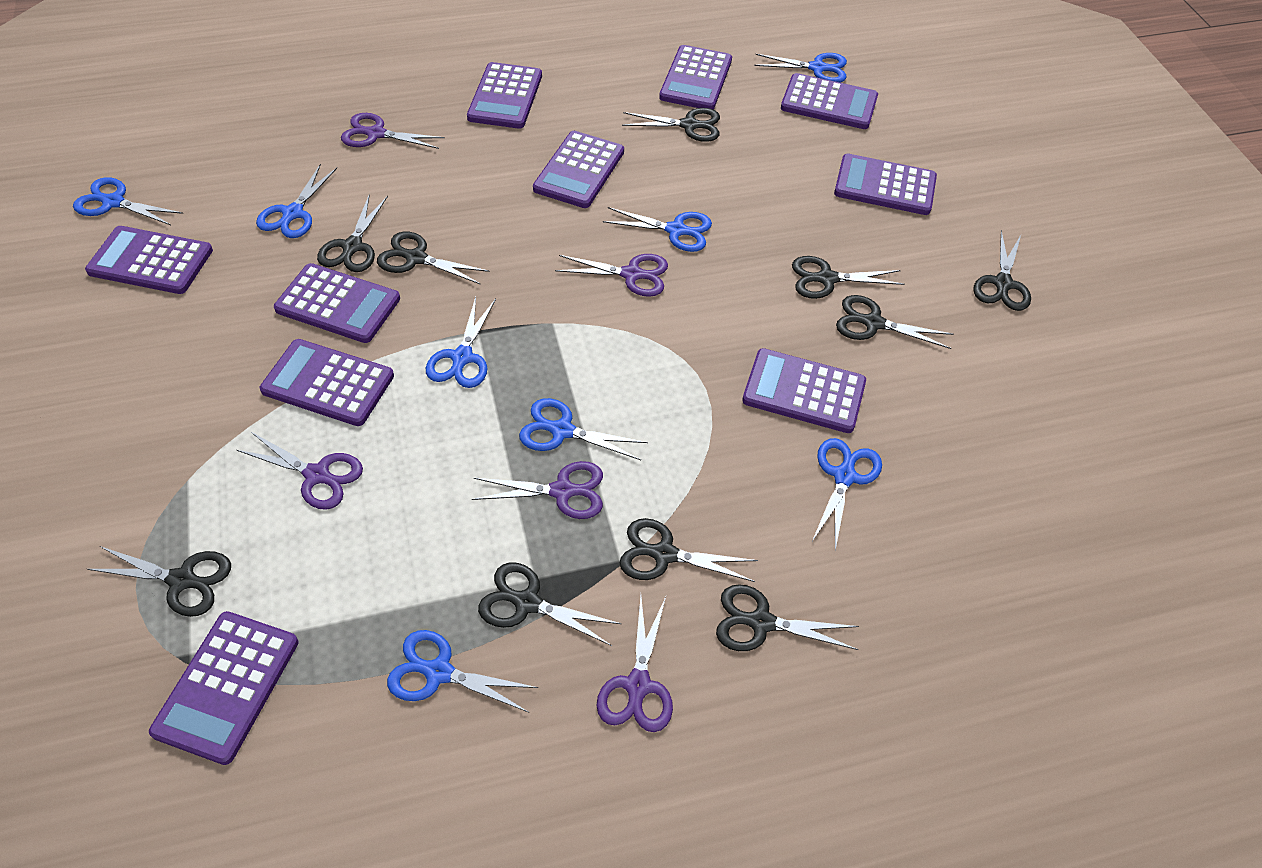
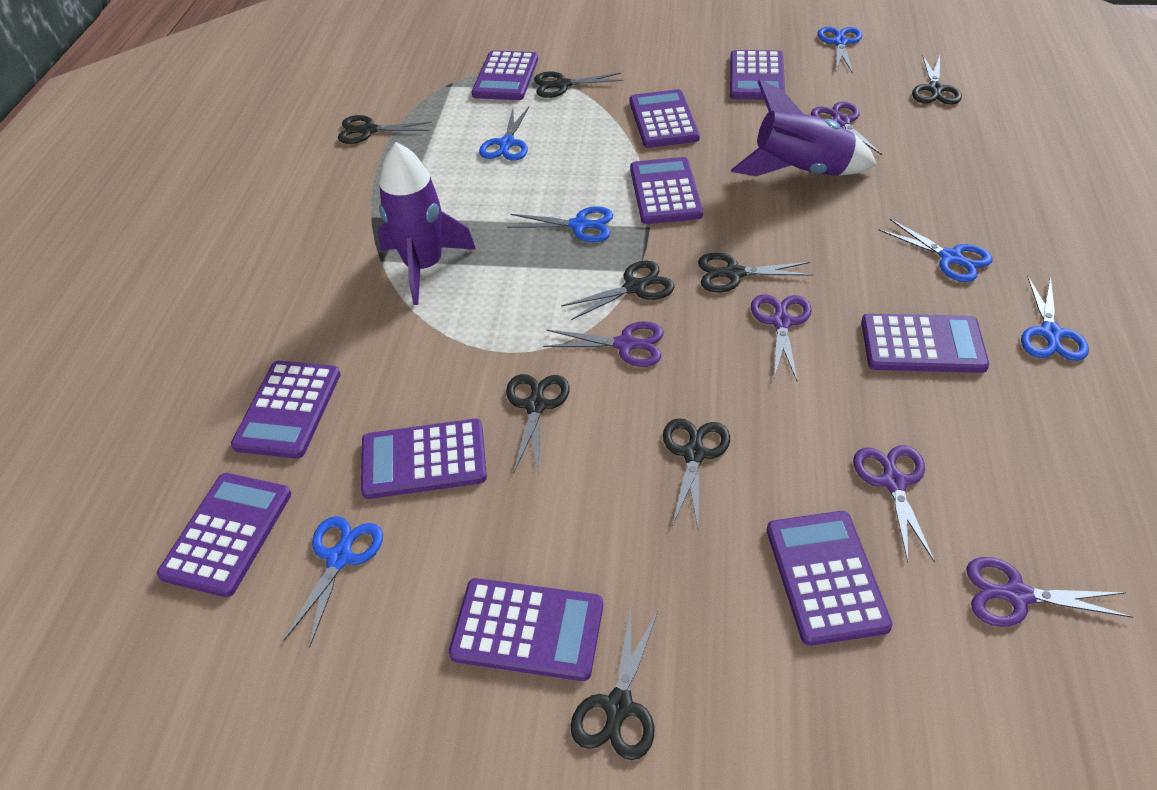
black scissors: [87,546,231,617] [317,194,388,272] [377,231,490,285] [478,563,621,646] [619,518,758,582] [622,108,720,142] [716,584,859,651] [792,256,905,299] [836,295,953,349] [973,230,1031,311] = 10 -> [338,115,432,144] [506,374,570,472] [534,72,624,98] [561,261,675,320] [571,608,658,760] [663,418,730,528] [698,253,813,292] [912,56,962,104] = 8
blue scissors: [73,177,183,225] [256,164,337,238] [387,630,538,712] [426,297,496,388] [519,398,648,460] [603,207,712,252] [754,53,847,83] [812,438,882,550] = 8 -> [284,516,383,648] [479,107,529,161] [507,206,613,242] [818,27,862,73] [879,219,993,282] [1021,276,1089,361] = 6
purple rocket: none = 0 -> [378,142,476,305] [731,79,877,176] = 2

